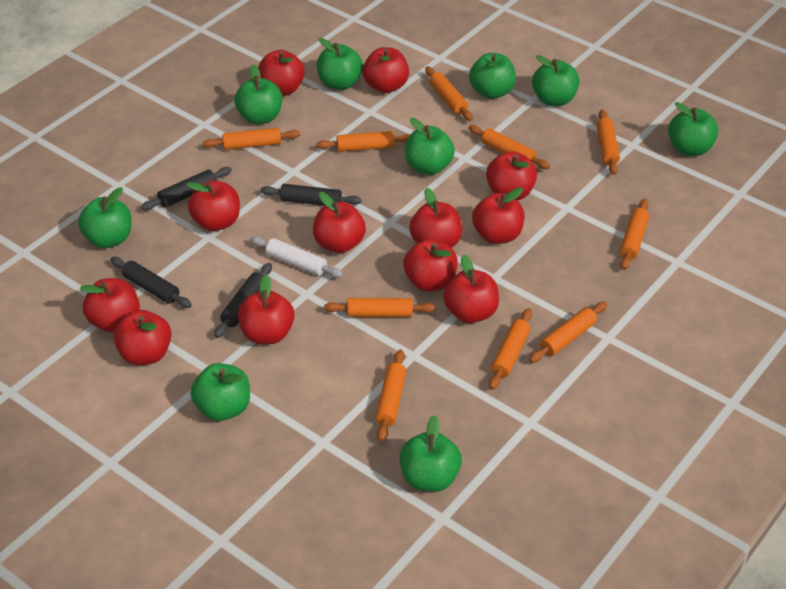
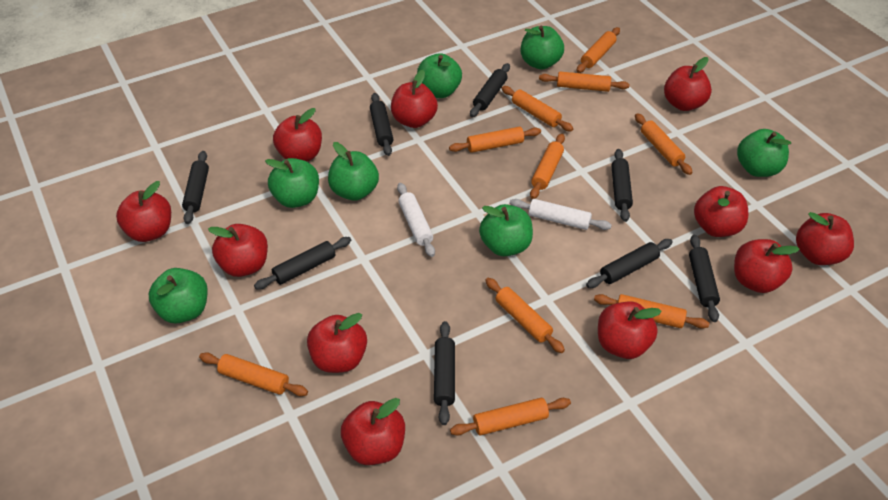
black rolling pin: [111,257,192,308] [141,167,232,211] [214,263,272,338] [261,184,362,206] = 4 -> [182,151,209,224] [254,237,351,289] [370,93,393,156] [434,321,455,425] [470,63,510,117] [586,239,673,288] [611,149,633,222] [689,235,720,322] = 8
green apple: [78,187,131,248] [191,363,250,421] [235,64,282,125] [317,38,363,90] [400,415,462,492] [405,118,455,175] [469,53,516,99] [532,55,579,106] [668,102,718,156] = 9 -> [149,268,208,323] [265,158,319,208] [328,142,379,201] [417,53,462,98] [479,204,533,257] [521,25,564,70] [737,129,791,177] = 7
red apple: [80,278,140,332] [113,310,172,365] [187,180,240,231] [238,275,294,344] [258,50,305,96] [313,192,366,253] [362,47,409,93] [403,239,458,291] [409,188,462,248] [443,255,499,323] [472,187,525,244] [486,151,537,200] = 12 -> [116,181,171,242] [208,224,268,277] [273,108,322,162] [307,313,367,373] [341,398,405,465] [391,70,438,128] [598,301,662,359] [664,57,712,111] [694,186,748,237] [734,239,799,293] [796,212,854,265] = 11
white rolling pin: [250,236,343,278] = 1 -> [397,183,435,257] [509,199,612,230] = 2

